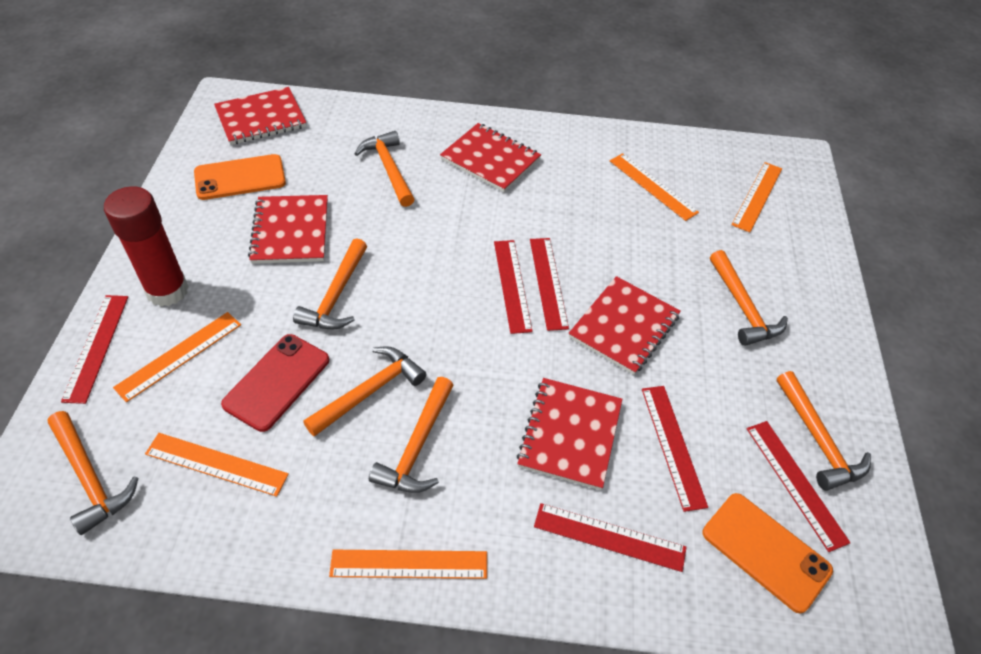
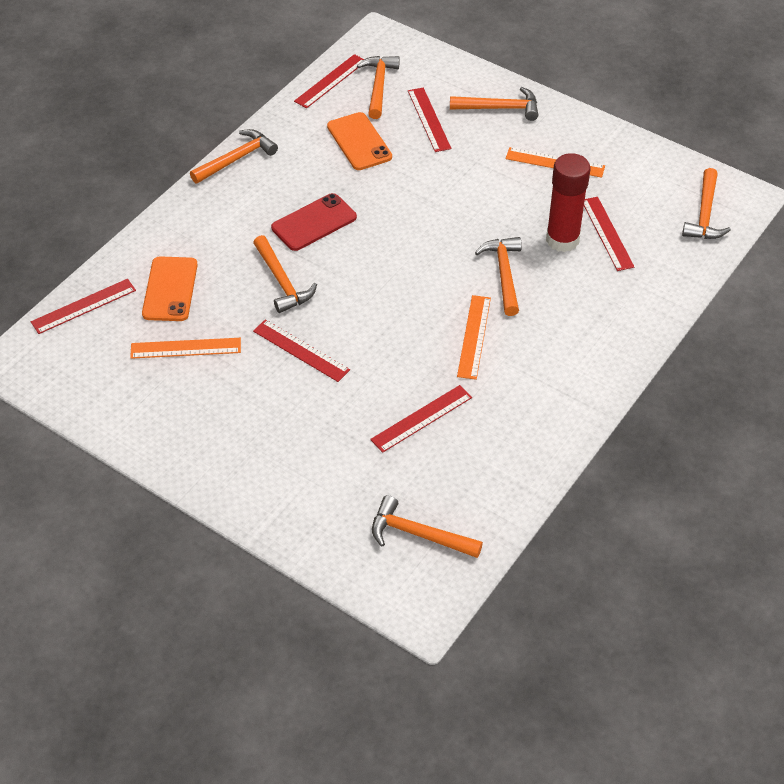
orange ruler: [113,312,241,402] [145,433,289,497] [329,550,487,579] [610,153,699,221] [732,162,782,232] = 5 -> [130,338,241,359] [457,295,491,380] [506,147,605,178] = 3
red notebook: [214,87,306,145] [248,195,328,264] [440,123,541,192] [517,378,622,490] [569,276,681,375] = 5 -> none = 0

